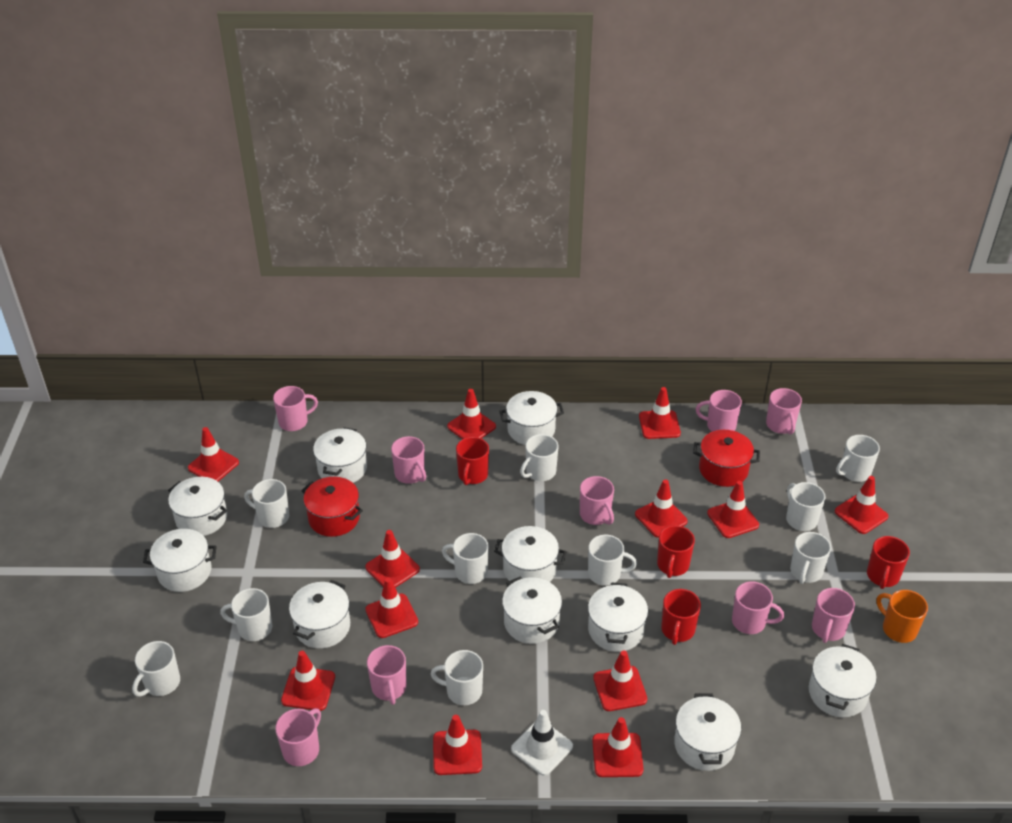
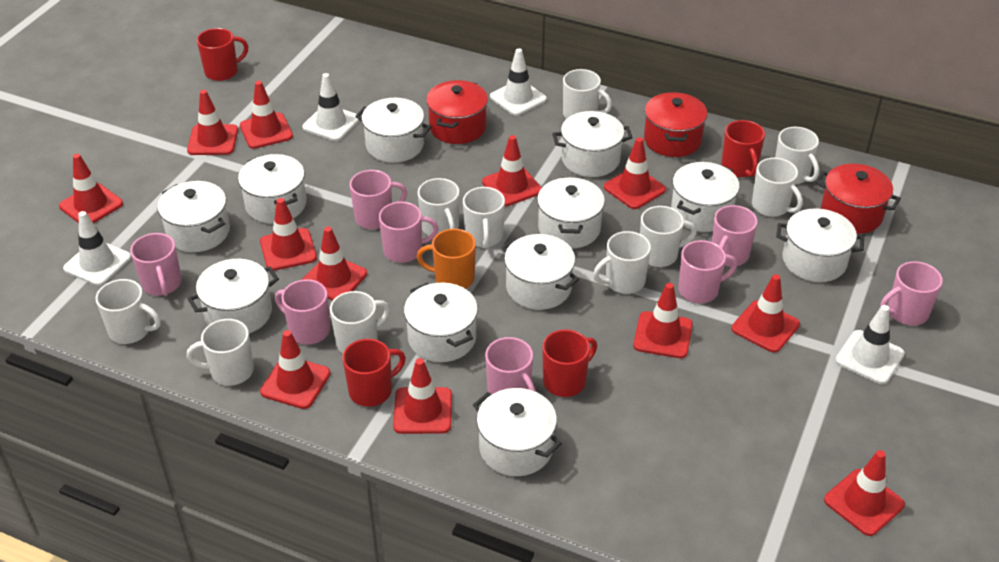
pink mug: [273,386,318,431] [275,709,321,766] [367,645,407,705] [391,436,426,484] [580,476,614,525] [696,390,742,432] [732,581,784,634] [766,388,802,434] [812,588,855,643] = 9 -> [130,233,182,296] [275,279,330,344] [350,170,407,229] [379,202,439,263] [485,337,536,394] [678,240,737,303] [712,205,758,267] [880,261,943,326] = 8
red pot: [301,477,363,537] [693,430,760,487] = 2 -> [426,80,488,144] [644,92,707,157] [816,164,901,234] = 3
white pot: [143,529,217,592] [168,477,227,536] [289,580,350,649] [313,427,367,483] [494,526,566,582] [499,391,564,445] [502,576,562,644] [588,582,648,652] [674,693,741,771] [809,644,877,718] = 10 -> [158,181,230,252] [188,259,279,334] [238,154,307,224] [355,98,431,163] [404,282,478,362] [473,388,562,476] [501,234,579,310] [537,177,605,249] [552,111,633,177] [671,162,740,232] [776,208,864,282] = 11
white traffic cone: [511,710,573,776] = 1 -> [63,211,131,286] [302,73,360,141] [490,48,547,116] [836,305,905,384] = 4

